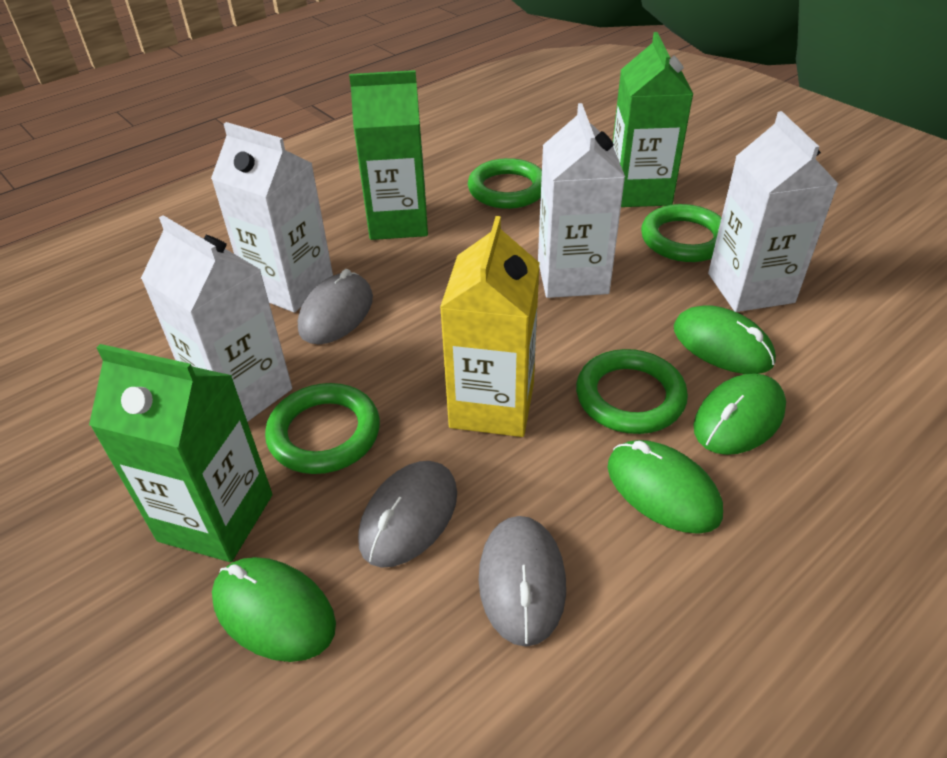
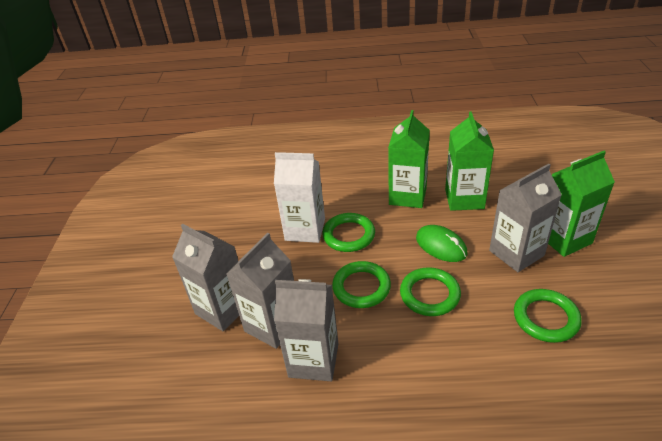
green mouse: [212,557,336,662] [607,440,723,534] [674,305,776,374] [693,373,786,455] = 4 -> [416,225,467,262] = 1
grey carton: none = 0 -> [172,224,239,331] [226,233,294,349] [274,279,338,381] [489,164,562,272] = 4
grey mouse: [298,269,373,344] [358,461,457,568] [479,516,566,647] = 3 -> none = 0
white carton: [141,215,292,422] [211,122,333,312] [538,103,625,298] [708,111,838,312] = 4 -> [274,152,325,243] = 1
yellow carton: [440,216,540,437] = 1 -> none = 0

